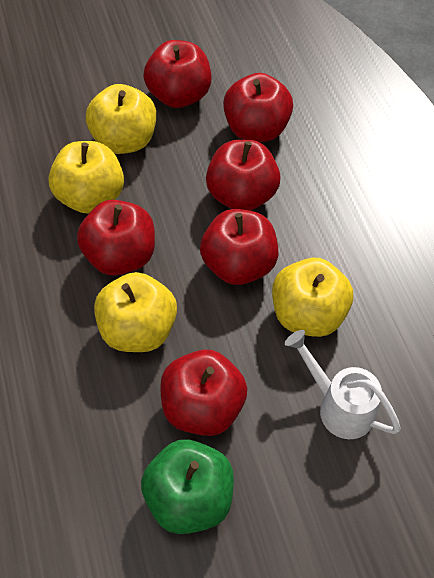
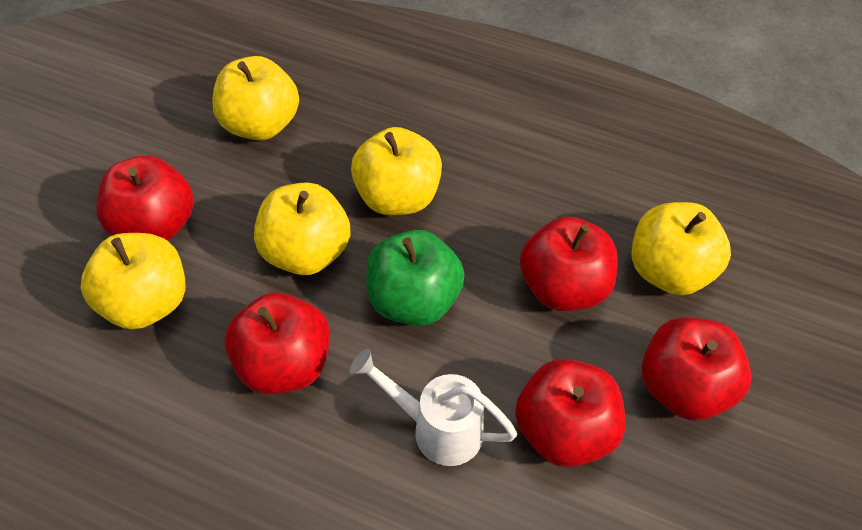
red apple: [77,200,155,275] [143,40,211,108] [160,350,247,436] [200,209,279,285] [206,140,280,211] [223,73,293,142] = 6 -> [96,155,194,241] [225,292,330,394] [515,359,625,467] [520,217,618,311] [641,317,752,420] = 5
yellow apple: [49,141,124,214] [86,84,156,154] [94,272,177,352] [272,258,353,337] = 4 -> [81,233,185,330] [212,56,299,141] [254,182,350,275] [351,127,442,215] [631,202,731,295] = 5

